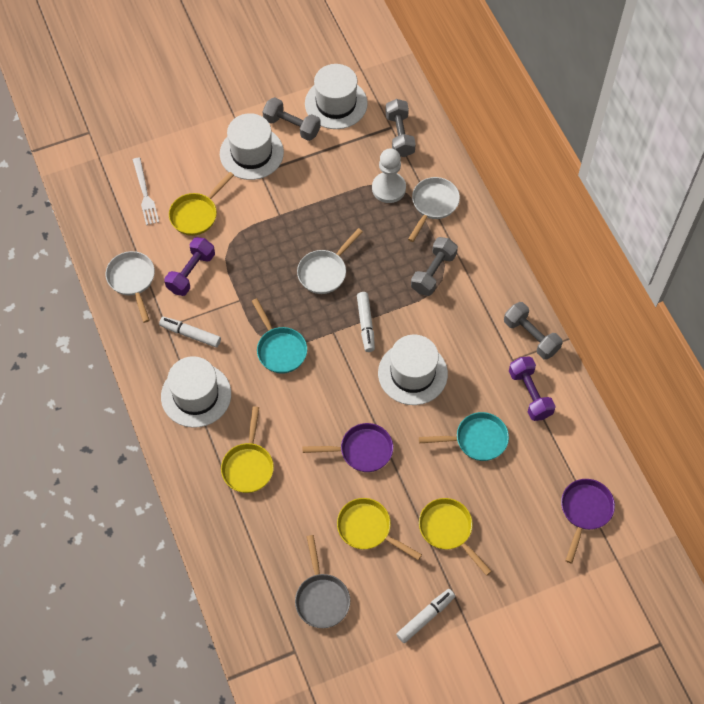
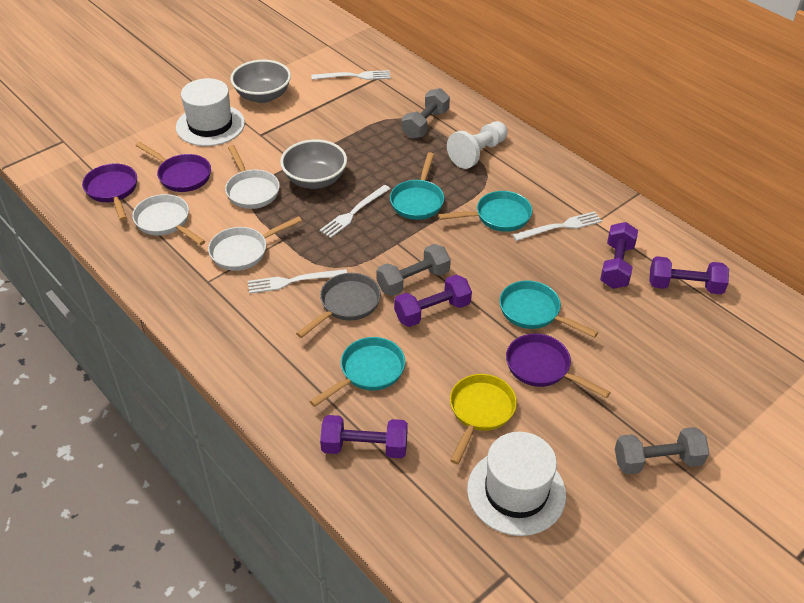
grey bowl: none = 0 -> [230,60,291,103] [280,139,347,189] = 2
grey dumbbell: [262,97,321,141] [385,99,416,157] [411,237,458,296] [504,302,563,360] = 4 -> [376,244,451,296] [402,88,450,139] [615,427,709,474] = 3
purple dumbbell: [164,237,215,296] [509,356,556,421] = 2 -> [320,415,408,458] [394,275,472,327] [600,222,638,289] [649,256,729,294] = 4
purple pan: [302,423,393,472] [561,479,615,563] = 2 -> [82,163,137,221] [135,142,211,192] [506,333,611,398] = 3
turquoise pan: [252,298,307,374] [419,412,509,461] = 2 -> [310,337,405,407] [390,152,444,220] [438,191,532,232] [499,280,598,338] = 4
white fork: [133,157,159,225] = 1 -> [248,269,347,294] [311,70,391,80] [319,185,390,238] [513,211,602,241] = 4
white hat: [161,356,231,428] [220,113,284,180] [305,64,368,129] [378,335,448,405] = 4 -> [176,78,245,146] [467,432,566,536] = 2
white marker: [159,317,221,348] [357,292,375,352] [396,589,455,643] = 3 -> none = 0
yellow pan: [169,172,234,236] [221,406,274,493] [337,498,422,560] [419,498,492,576] = 4 -> [450,374,517,464] = 1

